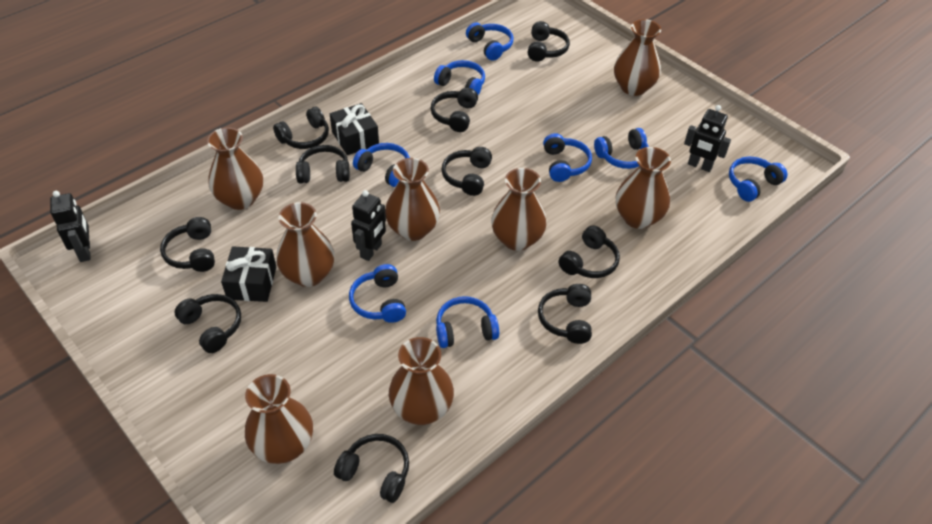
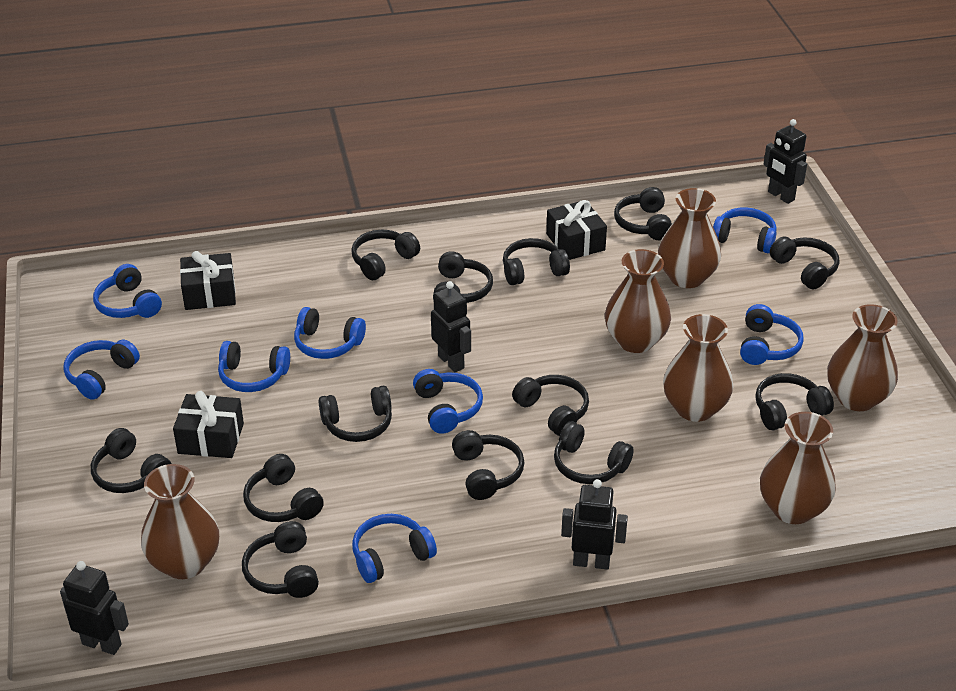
black gift: [221,246,276,302] [330,103,379,155] = 2 -> [173,391,244,458] [180,251,236,310] [546,200,607,260] = 3
black headphones: [160,217,215,272] [175,294,241,353] [273,107,329,149] [296,145,350,183] [334,434,409,503] [430,88,478,132] [441,147,492,196] [528,21,570,61] [538,284,592,344] [558,225,620,278] = 10 -> [91,428,171,493] [242,521,319,598] [243,454,324,522] [319,386,392,442] [351,230,420,280] [433,251,493,303] [452,430,525,500] [503,238,570,285] [512,375,589,436] [554,421,634,484] [614,187,672,240] [755,373,834,431] [770,237,839,289] = 13
black robot: [50,191,91,262] [351,190,386,261] [684,105,731,172] = 3 -> [60,561,129,655] [431,281,471,373] [561,479,628,570] [763,119,807,204] = 4
brown vase: [207,127,263,210] [245,374,313,464] [276,202,335,287] [385,158,440,241] [389,337,454,425] [491,168,547,251] [614,19,661,96] [616,147,671,229] = 8 -> [141,464,219,579] [605,249,671,353] [658,188,721,288] [663,314,733,422] [760,412,836,524] [827,304,898,411] = 6

